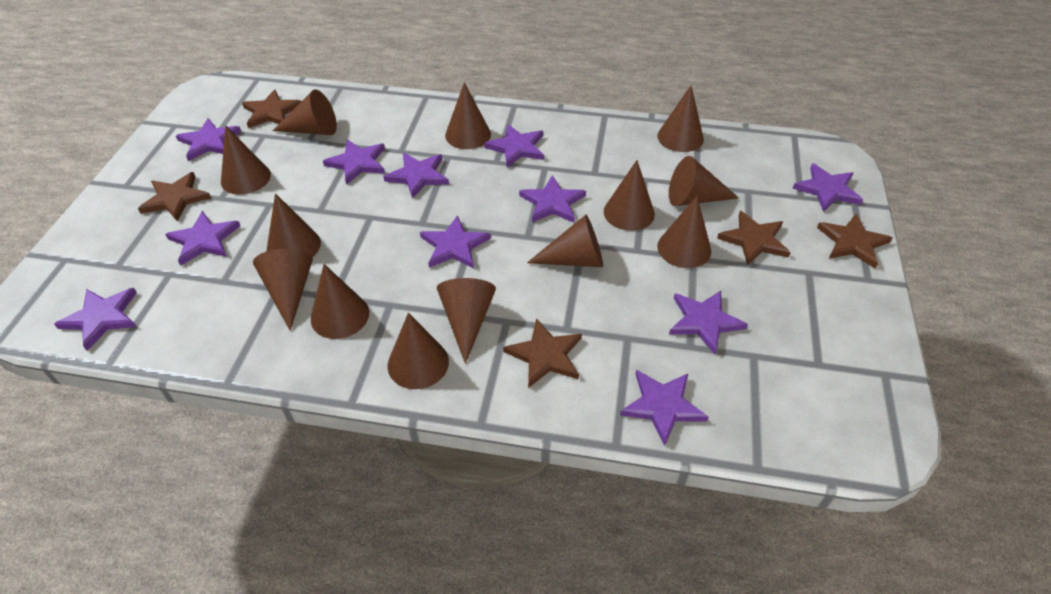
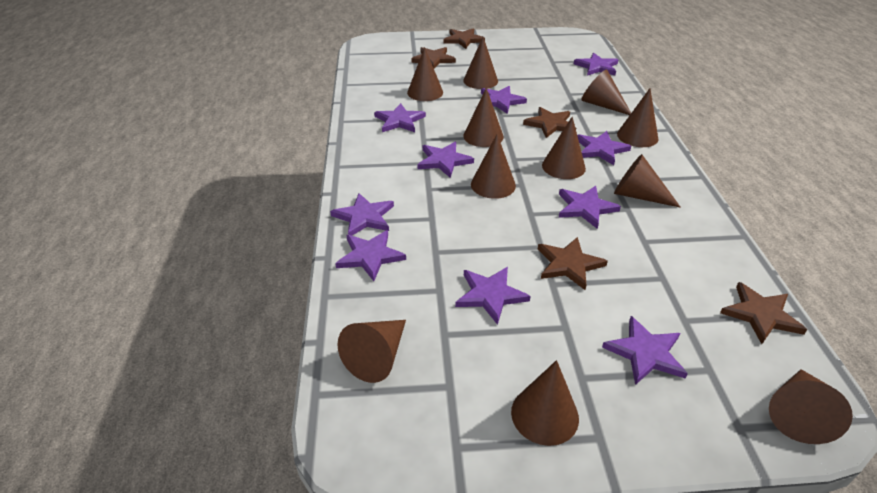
brown cone: [221,125,271,195] [253,248,313,331] [267,193,321,257] [272,89,337,135] [311,264,369,339] [388,313,449,389] [437,278,496,364] [445,82,491,149] [527,215,603,267] [604,160,655,231] [657,86,704,152] [657,196,711,268] [669,156,739,206] = 13 -> [337,320,406,383] [407,47,443,101] [463,37,498,89] [463,88,504,147] [471,134,516,199] [511,360,579,446] [542,116,586,179] [582,70,631,115] [614,154,681,208] [617,88,659,147] [769,369,853,444] = 11
purple star: [54,288,137,351] [165,211,240,266] [176,118,241,161] [323,139,385,185] [383,153,449,199] [420,215,491,269] [484,124,544,167] [519,175,586,223] [620,370,709,446] [669,291,748,354] [792,163,863,212] = 11 -> [330,193,394,236] [335,230,406,281] [374,103,426,132] [418,142,474,178] [455,267,530,325] [481,86,527,114] [559,186,621,229] [574,53,618,76] [577,131,631,165] [602,316,688,385] = 10

